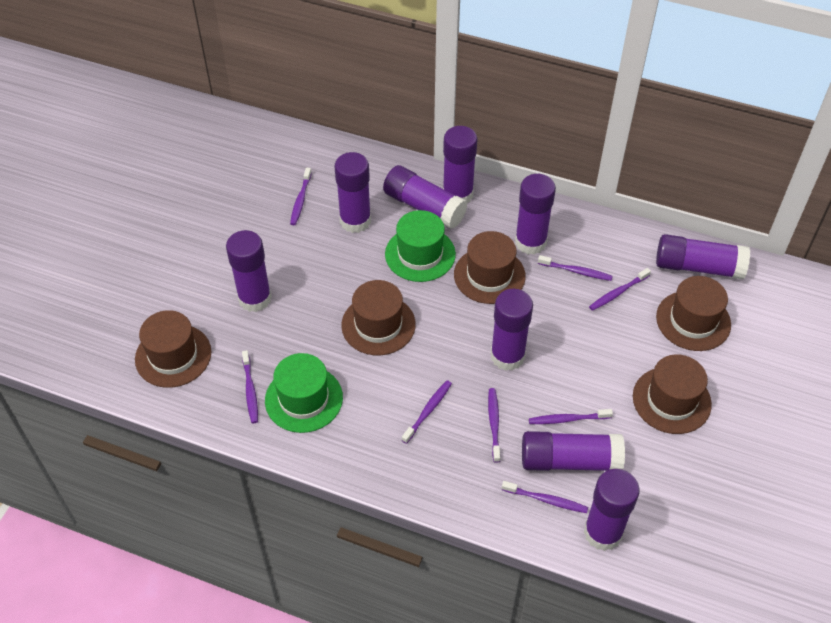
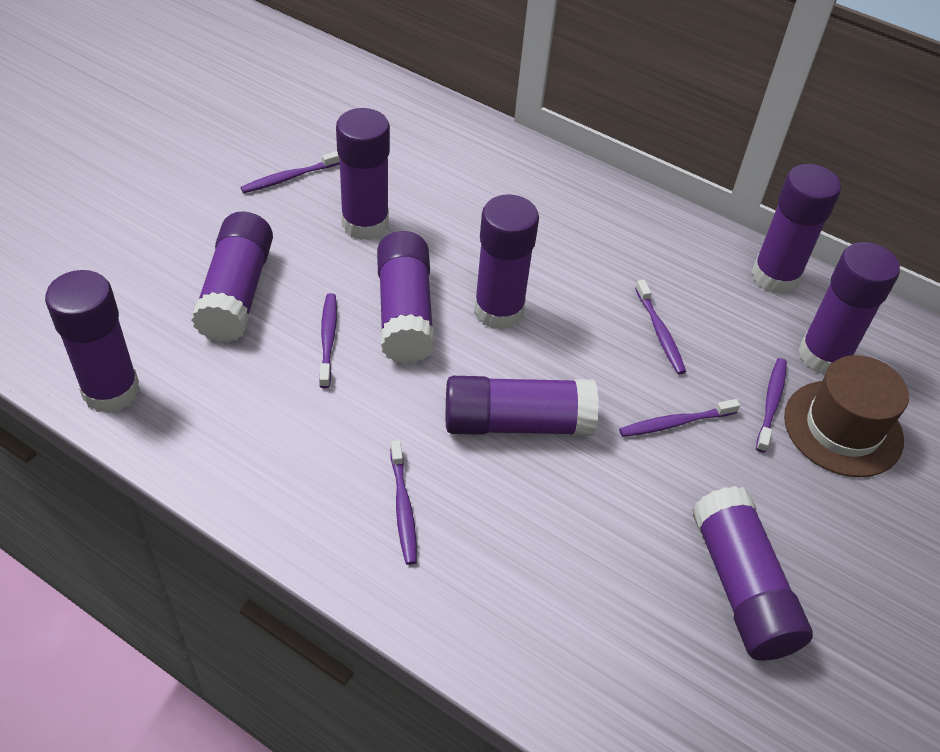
brown hat: [135,310,211,388] [341,280,416,355] [454,231,526,304] [633,354,712,434] [656,276,731,351] = 5 -> [784,355,909,477] = 1
green hat: [265,353,343,433] [385,210,456,282] = 2 -> none = 0
purple toothbrush: [242,350,258,423] [290,167,312,225] [402,380,452,444] [488,388,501,463] [502,481,588,513] [529,409,613,424] [538,255,613,281] [589,268,651,311] = 8 -> [240,151,340,193] [319,293,337,388] [390,440,417,565] [619,399,740,437] [635,280,686,374] [756,358,787,453] = 6

